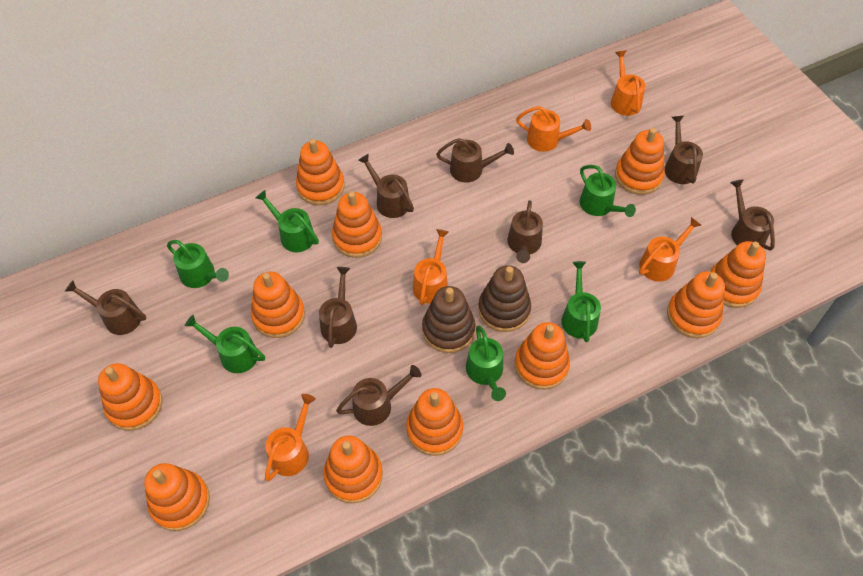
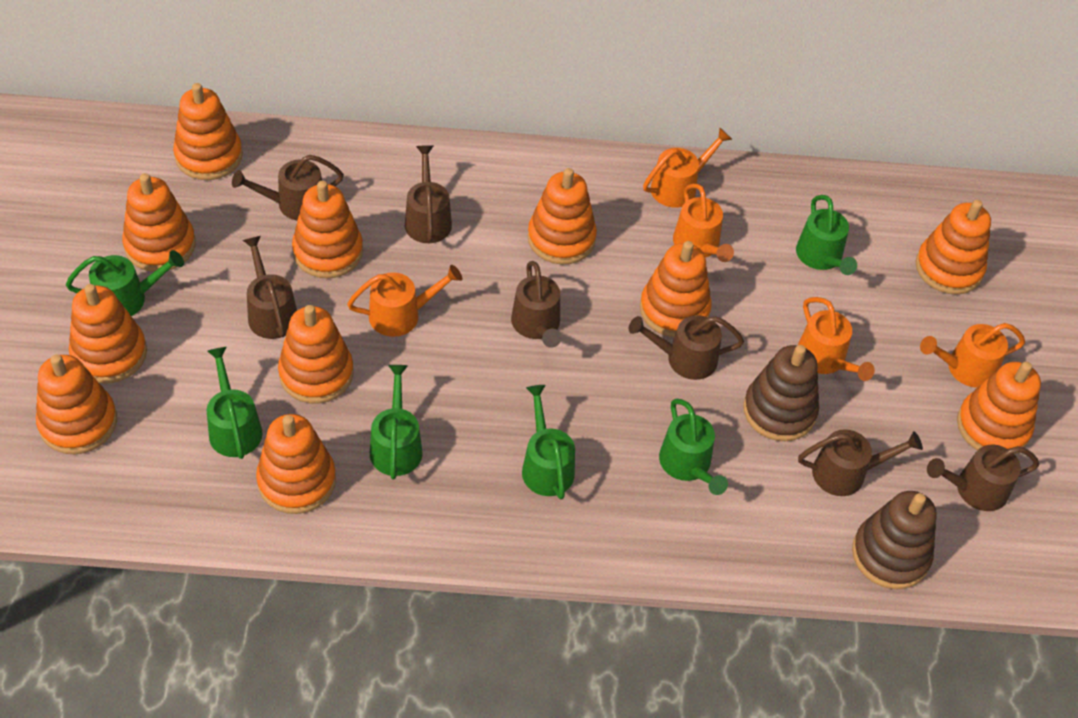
brown watering can: [65,280,146,335] [319,267,357,348] [336,365,421,426] [358,154,414,218] [436,138,514,183] [507,200,543,263] [664,116,703,184] [730,179,775,251] = 8 -> [232,155,344,221] [243,236,297,339] [405,145,452,243] [511,261,561,348] [629,315,744,380] [798,429,923,496] [927,445,1039,511] = 7

